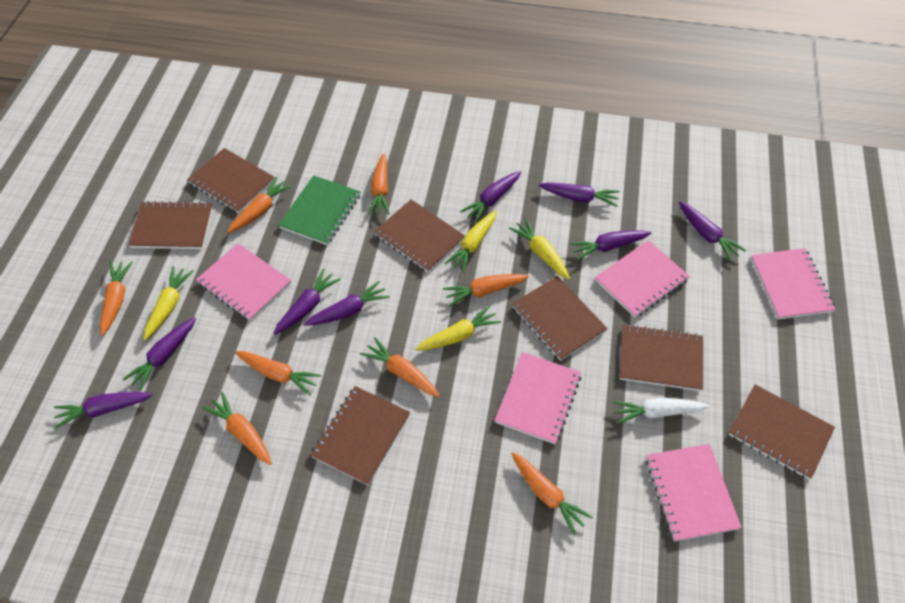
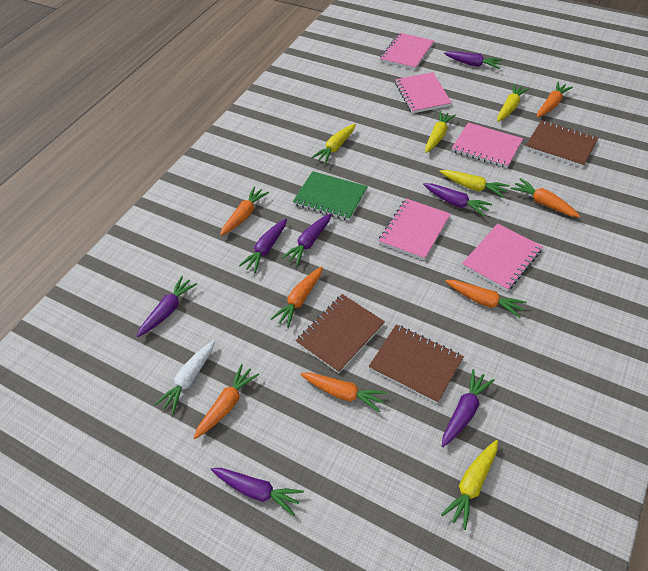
brown notebook: [129,201,213,249] [187,148,275,213] [311,386,410,485] [374,199,465,272] [512,276,608,361] [620,324,703,391] [728,384,835,479] = 7 -> [296,294,385,373] [369,324,464,404] [525,120,598,167] = 3
orange carrot: [100,261,133,336] [202,392,272,465] [227,177,292,233] [235,351,321,396] [360,337,440,397] [368,153,390,215] [443,274,529,306] [511,452,593,535] = 8 -> [194,364,259,439] [220,186,269,236] [271,267,323,328] [300,372,387,413] [445,280,527,318] [511,178,580,218] [537,82,573,118] = 7
purple carrot: [54,392,153,429] [122,317,196,391] [273,268,341,335] [304,281,390,326] [460,171,521,223] [539,182,620,207] [570,230,652,260] [679,202,746,261] = 8 -> [137,276,197,337] [211,468,304,516] [239,218,287,273] [281,213,332,266] [423,183,492,216] [442,369,495,447] [444,51,503,69] = 7
yellow carrot: [143,266,194,341] [415,305,501,351] [445,210,497,273] [509,218,570,280] = 4 -> [311,124,356,164] [425,111,456,153] [439,170,510,198] [441,440,498,530] [497,84,529,122] = 5

